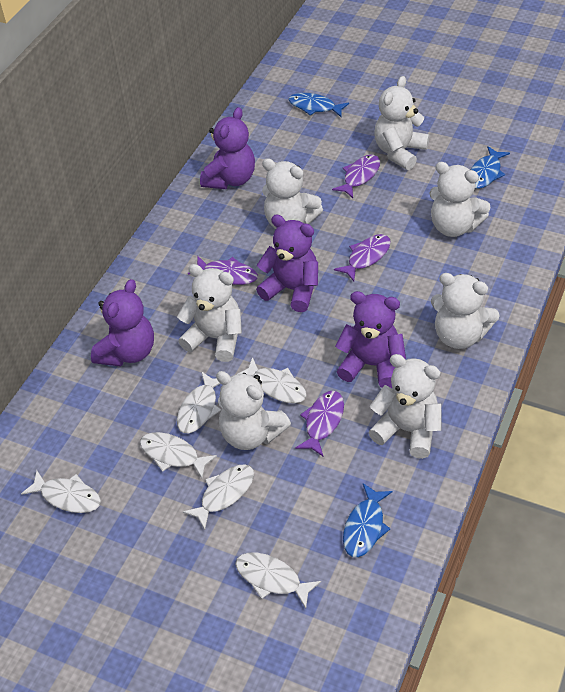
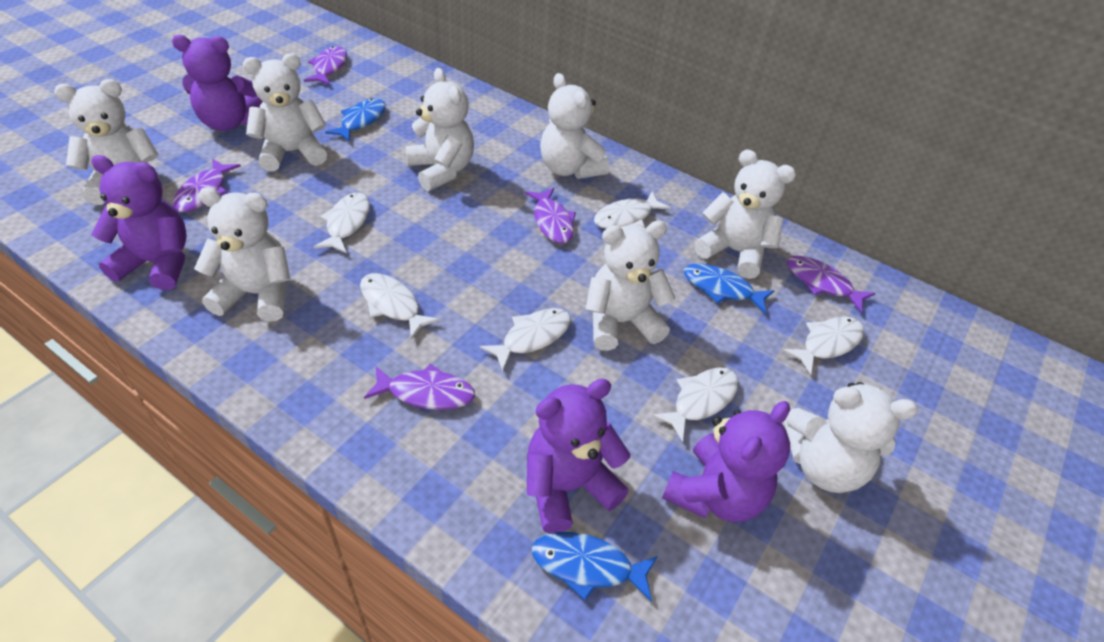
purple fish: [188,256,258,285] [295,391,344,456] [332,154,380,198] [334,234,391,281] = 4 -> [173,159,241,212] [304,46,347,85] [364,364,475,410] [525,188,576,244] [787,256,875,312] = 5
white teddy bear: [177,264,242,362] [216,371,291,450] [262,158,323,229] [368,354,442,459] [374,76,429,170] [429,162,491,237] [431,273,500,349] = 7 -> [54,79,159,205] [194,187,290,322] [243,53,327,171] [405,68,474,191] [540,73,609,179] [585,221,675,351] [694,150,796,279] [783,382,918,493] = 8

